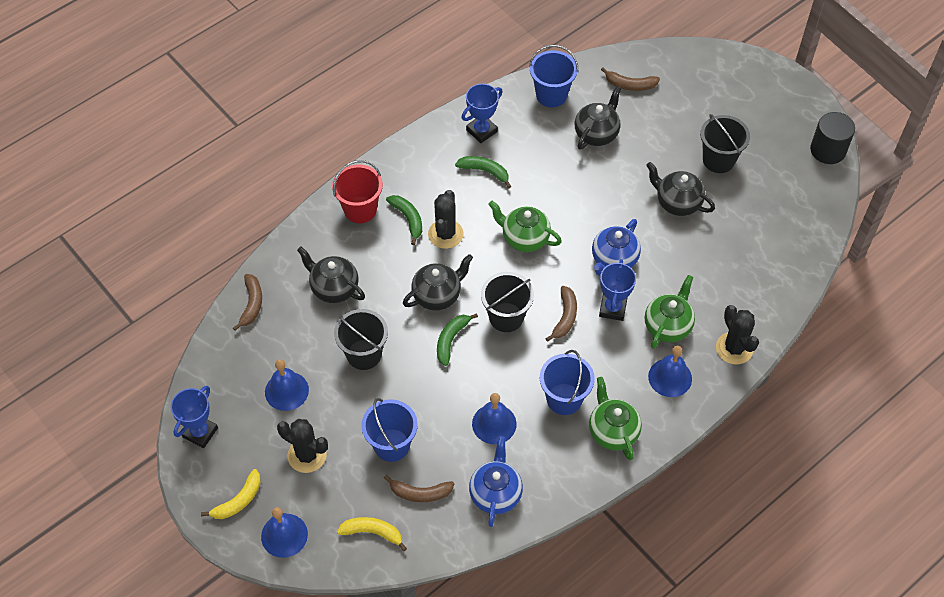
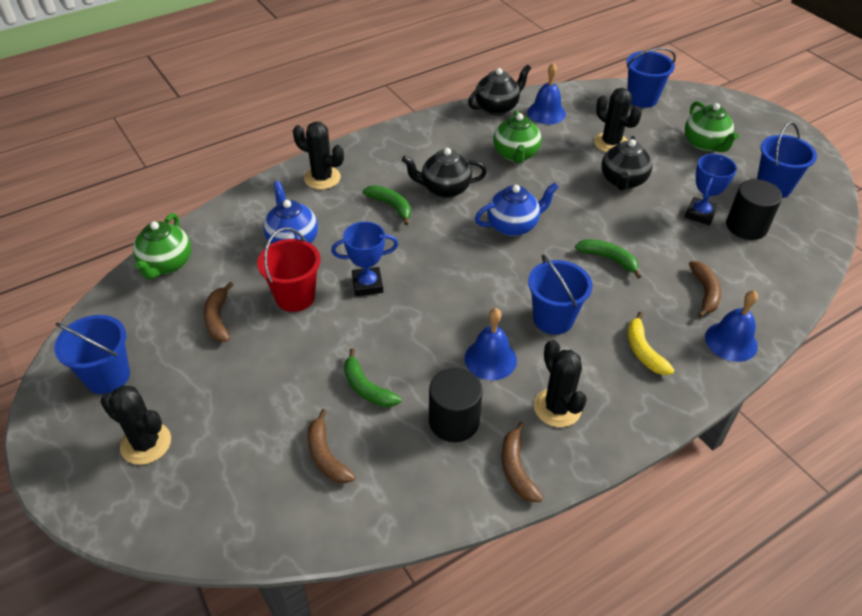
black bucket: [334,309,388,370] [481,272,534,332] [700,114,750,173] = 3 -> none = 0
black cactus: [277,419,328,473] [428,190,464,249] [716,305,759,364] = 3 -> [100,385,171,465] [293,122,344,190] [534,340,587,427] [594,88,642,152] = 4
black cylinder: [810,112,855,164] = 1 -> [429,368,483,442] [726,179,782,240] = 2
black teapot: [297,247,365,303] [403,254,473,311] [575,86,621,149] [646,162,715,216] = 4 -> [402,148,487,198] [468,64,531,115] [601,136,652,191] = 3
blue bell: [261,507,308,558] [265,359,309,411] [472,393,517,444] [648,346,692,397] = 4 -> [465,308,517,380] [527,63,566,124] [705,290,758,362] = 3
blue bucket: [361,398,418,462] [529,45,578,107] [540,350,595,415] = 3 -> [54,315,130,394] [528,254,592,335] [627,48,676,108] [757,122,817,198] = 4
blue trophy: [171,386,218,448] [462,84,503,143] [599,259,636,321] = 3 -> [331,222,398,296] [685,154,737,226] = 2
yellow banana: [201,469,261,519] [337,517,407,551] = 2 -> [628,312,674,375] = 1

